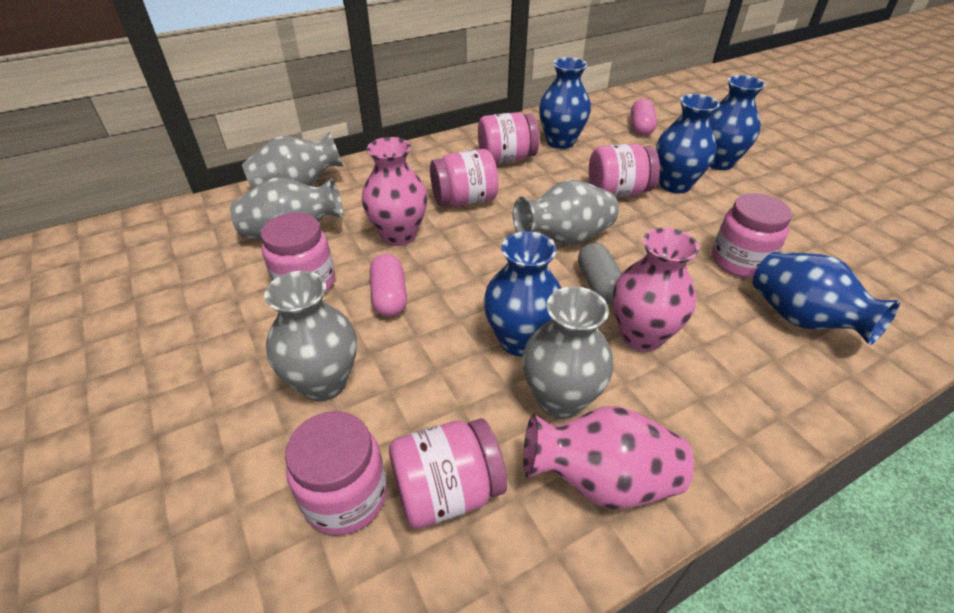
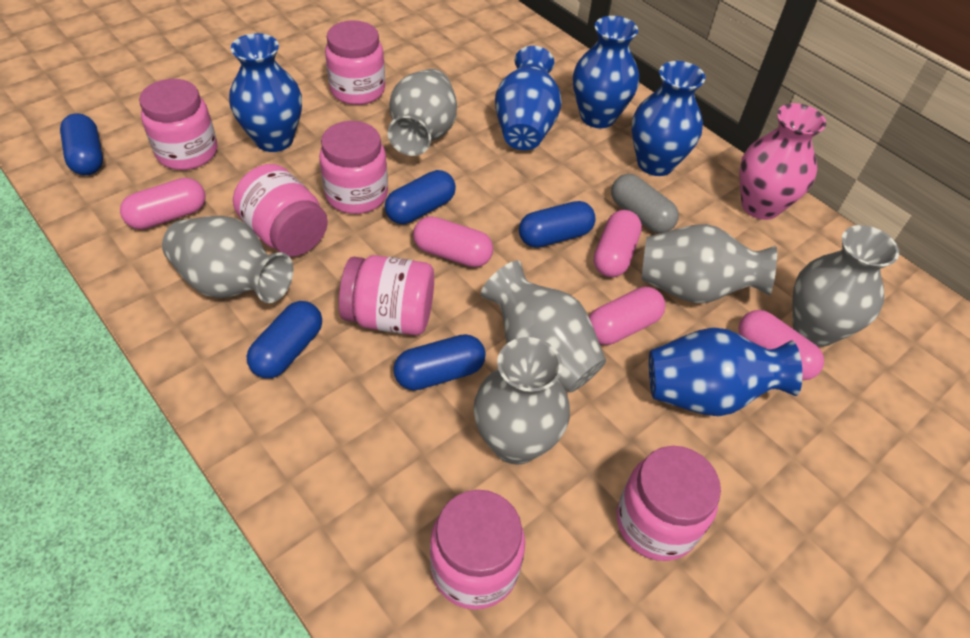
blue capsule: none = 0 -> [60,113,103,175] [246,301,322,378] [385,170,456,224] [393,334,486,391] [519,201,595,248] = 5
grey vase: [230,177,343,240] [242,132,343,189] [264,271,357,402] [513,180,619,245] [522,287,613,419] = 5 -> [162,216,293,303] [388,69,457,156] [474,337,570,465] [481,261,606,393] [642,224,777,304] [792,225,899,347] = 6
pink capsule: [370,254,407,317] [631,99,657,136] = 2 -> [120,178,206,230] [413,216,493,267] [589,287,665,345] [594,210,642,277] [738,310,824,380] = 5
pink vase: [362,137,427,246] [523,406,694,509] [613,227,699,351] = 3 -> [739,103,826,220] = 1

